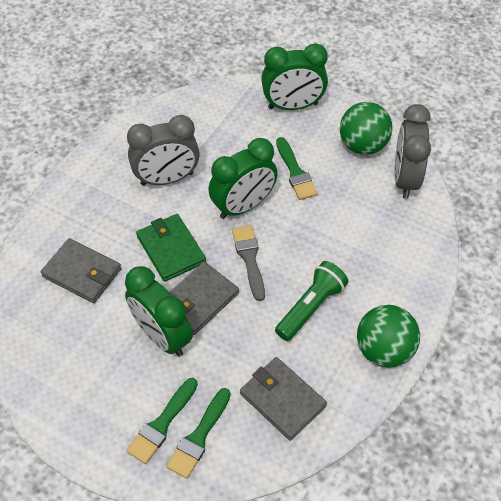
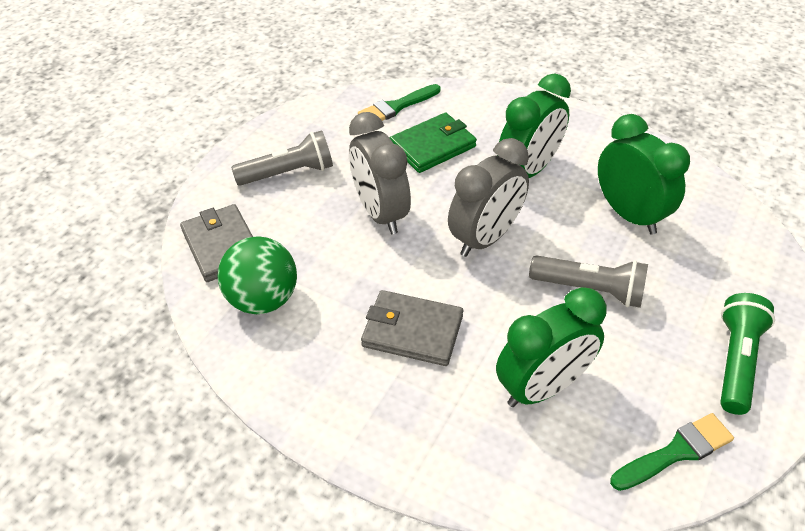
green ball: [340,102,393,155] [357,305,420,367] = 2 -> [218,236,297,314] = 1
green brush: [126,378,198,464] [166,388,231,479] [276,137,318,200] = 3 -> [358,84,441,121] [610,413,734,491] = 2
grey brush: [232,225,265,301] = 1 -> none = 0
grey flashlight: none = 0 -> [231,130,333,186] [529,255,648,308] = 2
grey wallet: [41,238,121,303] [169,262,239,335] [240,357,327,441] = 3 -> [180,204,253,282] [361,290,463,366] = 2

